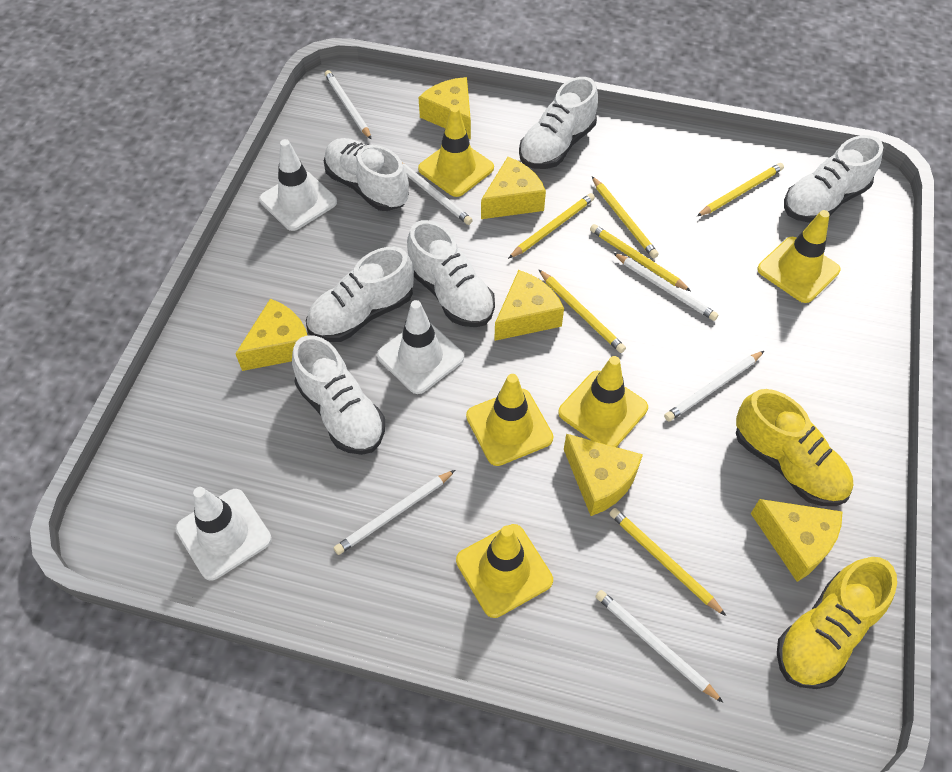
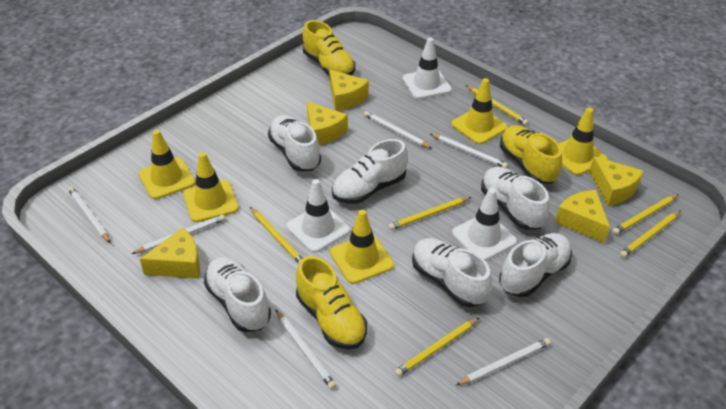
yellow cheese: [235,299,307,371] [418,77,471,139] [481,157,546,219] [494,270,564,341] [564,434,643,516] [751,499,842,582] = 6 -> [140,227,200,279] [307,102,348,145] [329,69,369,111] [555,190,610,243] [589,156,643,206] = 5
yellow shoe: [736,389,853,506] [777,557,897,689] = 2 -> [296,256,367,349] [303,20,355,76] [500,125,562,184] = 3

